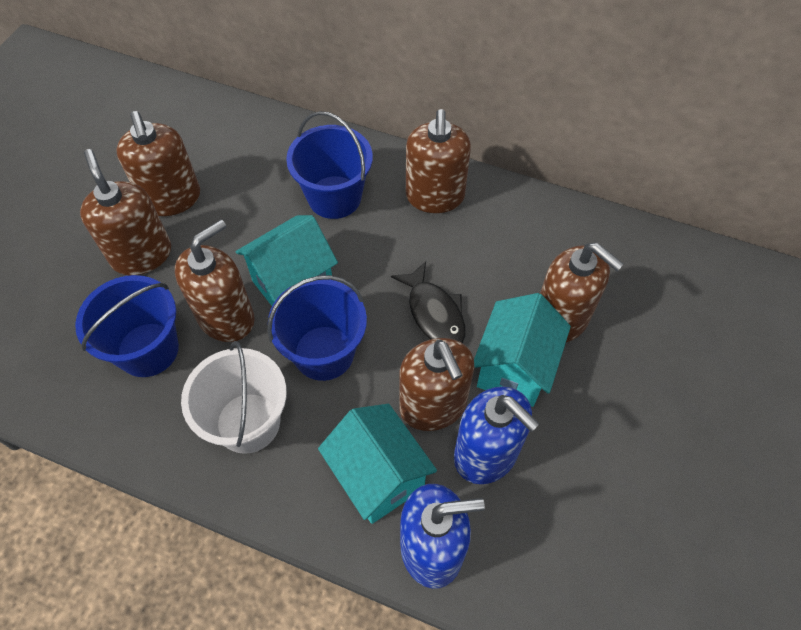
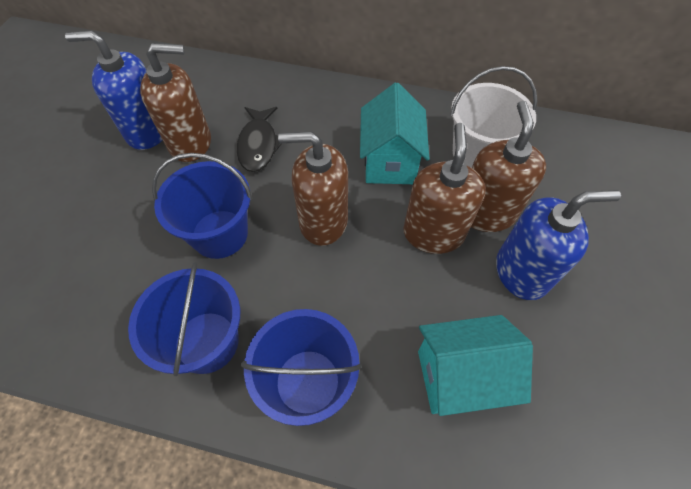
brown soap dispenser: [80,149,171,275] [116,111,200,216] [175,220,255,342] [399,338,474,431] [406,109,471,213] [540,243,624,342] = 6 -> [140,43,211,162] [278,131,348,246] [403,123,486,254] [471,101,546,232] = 4
turquoise house: [236,215,338,306] [318,404,437,524] [474,293,571,407] = 3 -> [360,83,429,184] [418,315,533,416] = 2

